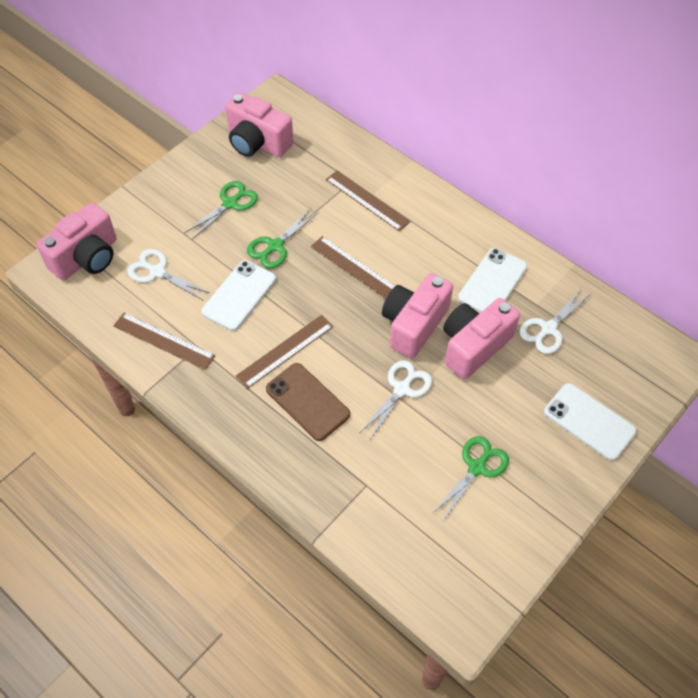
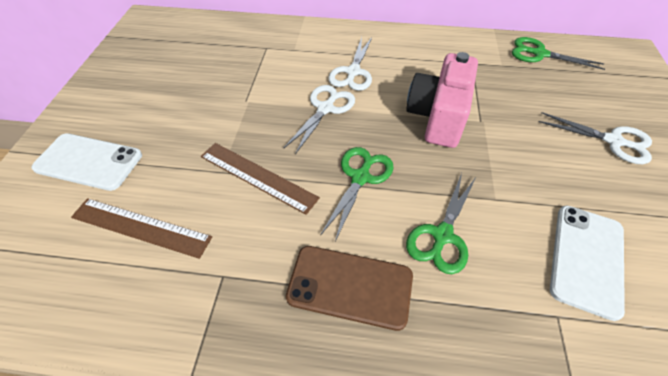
brown ruler: [113,313,215,370] [236,315,333,389] [311,236,395,299] [326,170,410,231] = 4 -> [71,198,212,259] [201,143,320,215] = 2
pink camera: [36,202,117,280] [225,92,293,157] [382,273,453,359] [443,298,520,379] = 4 -> [406,52,478,148] = 1
white phone: [201,260,276,331] [458,248,527,312] [544,383,636,461] = 3 -> [31,134,142,191] [550,205,625,321] = 2

